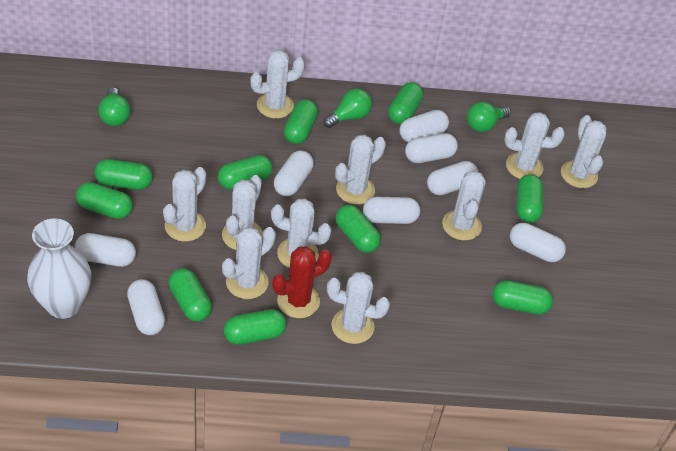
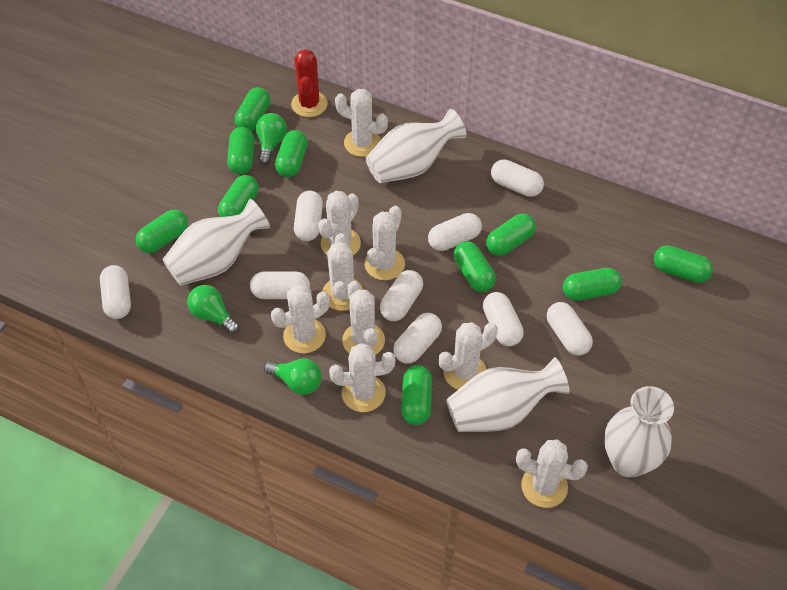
white cactus: [163,167,206,242] [222,175,263,250] [222,227,276,299] [250,50,305,119] [271,198,331,268] [327,272,390,344] [335,135,386,205] [442,171,486,240] [504,112,565,179] [561,115,607,188] = 10 -> [271,284,330,353] [318,191,361,256] [323,233,363,311] [329,343,396,412] [335,89,388,157] [342,281,385,355] [364,206,405,280] [439,322,498,390] [516,439,588,508] = 9
white capsule: [75,233,136,267] [127,279,165,335] [274,150,314,196] [363,197,420,224] [399,110,449,142] [405,133,458,163] [427,161,478,195] [510,223,566,262] = 8 -> [100,265,131,319] [250,272,310,299] [294,191,323,241] [380,270,423,321] [393,313,442,364] [428,213,482,251] [483,292,524,346] [491,160,544,197] [547,302,593,356] = 9
white vase: [27,218,91,319] = 1 -> [162,199,270,285] [366,109,466,183] [446,357,570,432] [604,386,674,478] = 4

